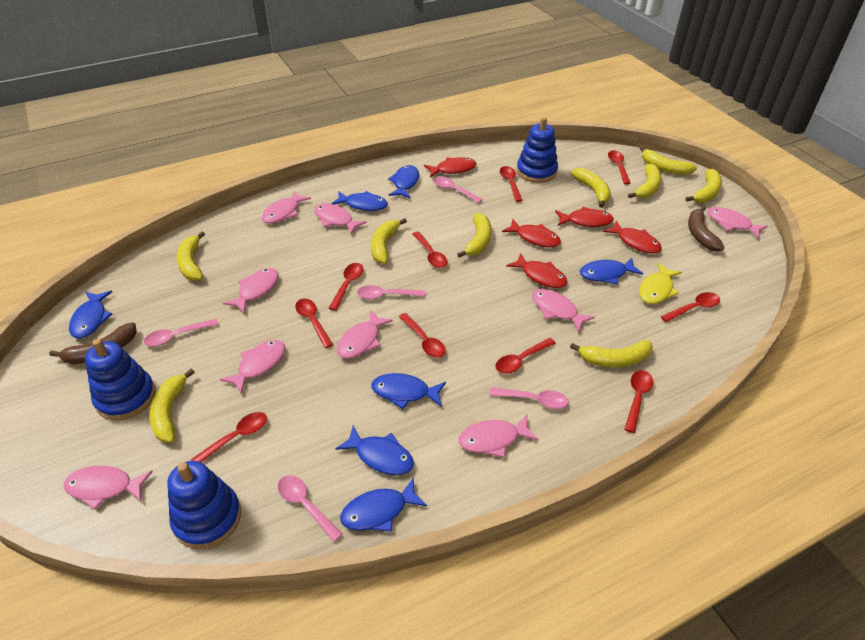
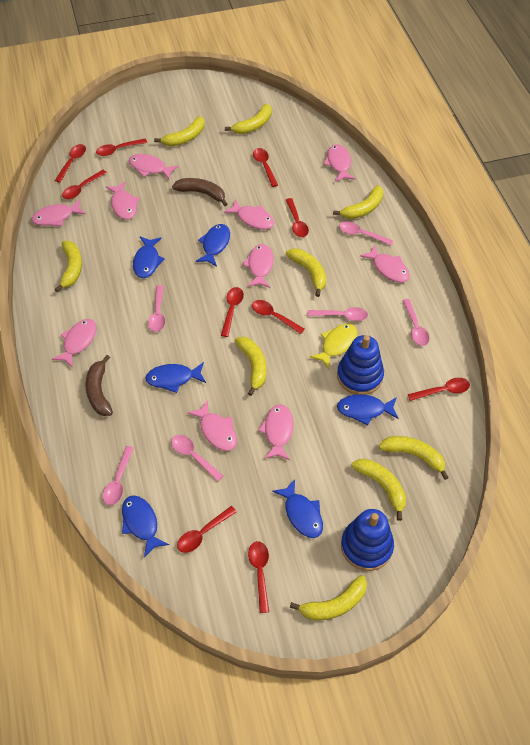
blue fish: [69,291,112,339] [331,191,388,211] [335,426,414,475] [340,477,427,532] [371,373,446,409] [388,165,419,199] [580,258,643,285] = 7 -> [122,495,169,558] [133,236,165,278] [145,362,206,393] [196,224,230,267] [272,479,323,538] [337,394,399,425] = 6
blue stacking toy: [85,339,156,421] [168,461,241,549] [517,117,558,183] = 3 -> [337,335,384,395] [341,509,394,571] = 2
pink fish: [63,466,153,510] [220,340,285,394] [223,268,279,313] [262,191,311,224] [314,203,367,234] [337,310,393,359] [459,415,539,457] [532,289,595,332] [708,207,768,238] = 9 -> [31,199,86,226] [52,319,97,368] [106,181,139,220] [129,154,179,179] [187,400,237,451] [224,199,274,230] [242,244,274,288] [258,404,294,460] [324,144,355,182] [360,245,410,282] = 10
pink spoon: [144,319,219,347] [278,475,343,542] [357,285,425,299] [434,177,483,203] [489,387,569,409] = 5 -> [103,446,134,505] [148,285,165,332] [171,435,224,482] [307,307,368,321] [339,221,393,246] [402,299,429,346] = 6
red fish: [424,157,477,178] [502,219,561,247] [506,253,567,288] [555,207,614,227] [603,220,662,253] = 5 -> none = 0

